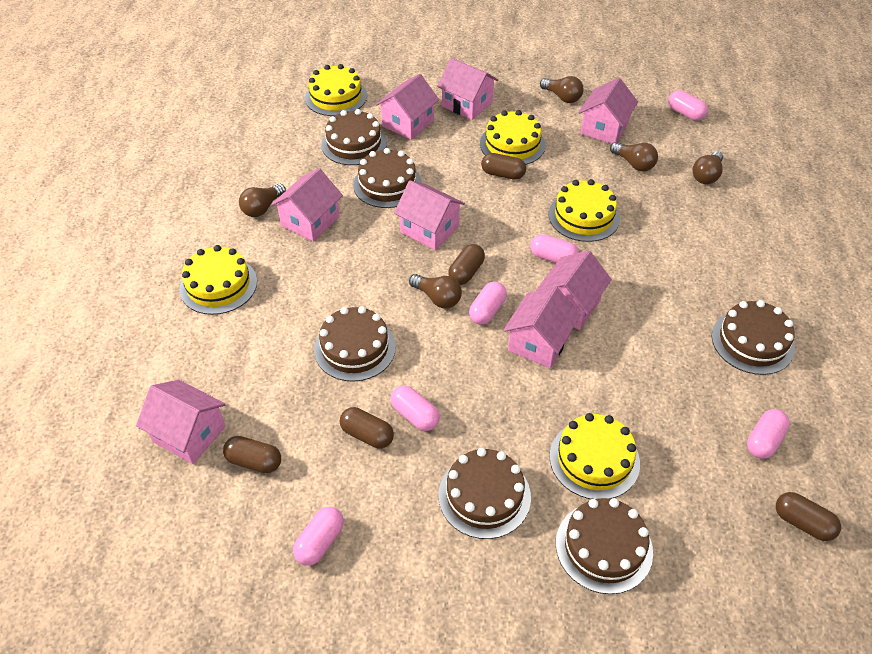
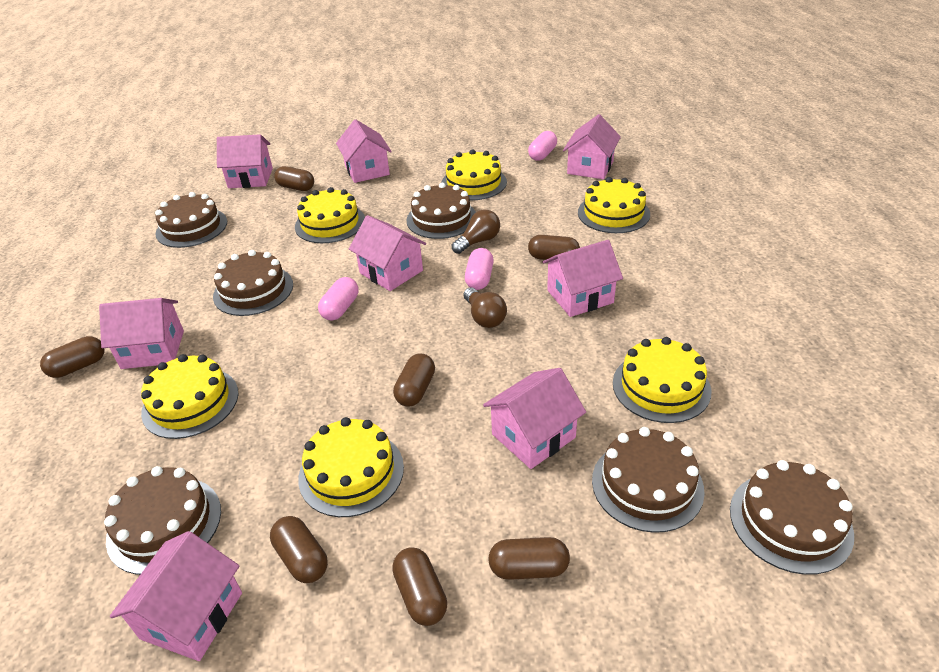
brown capsule: [223,436,281,473] [340,407,394,449] [448,244,485,285] [481,153,526,180] [776,492,841,541] = 5 -> [40,336,105,378] [270,516,328,583] [274,166,314,191] [392,547,447,626] [393,353,435,406] [488,537,570,580] [528,235,580,260] = 7
brown light bulb: [239,184,286,217] [409,274,462,308] [540,76,584,103] [610,142,658,171] [693,151,723,184] = 5 -> [452,209,500,254] [464,287,507,328] = 2
pink capsule: [293,507,344,566] [391,385,440,431] [469,281,507,325] [530,234,579,263] [668,90,708,121] [747,409,790,459] = 6 -> [318,277,359,321] [465,248,494,290] [528,131,557,161] = 3
yellow cake: [179,245,257,315] [305,64,367,116] [480,110,546,165] [549,179,620,242] [549,413,640,499] = 5 -> [141,354,239,439] [295,187,365,243] [298,417,404,517] [441,149,507,200] [578,177,650,233] [613,337,712,423] = 6

